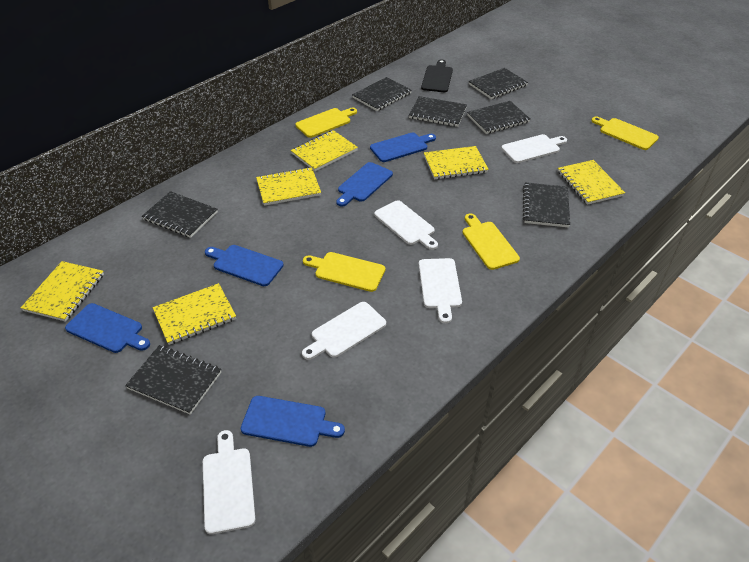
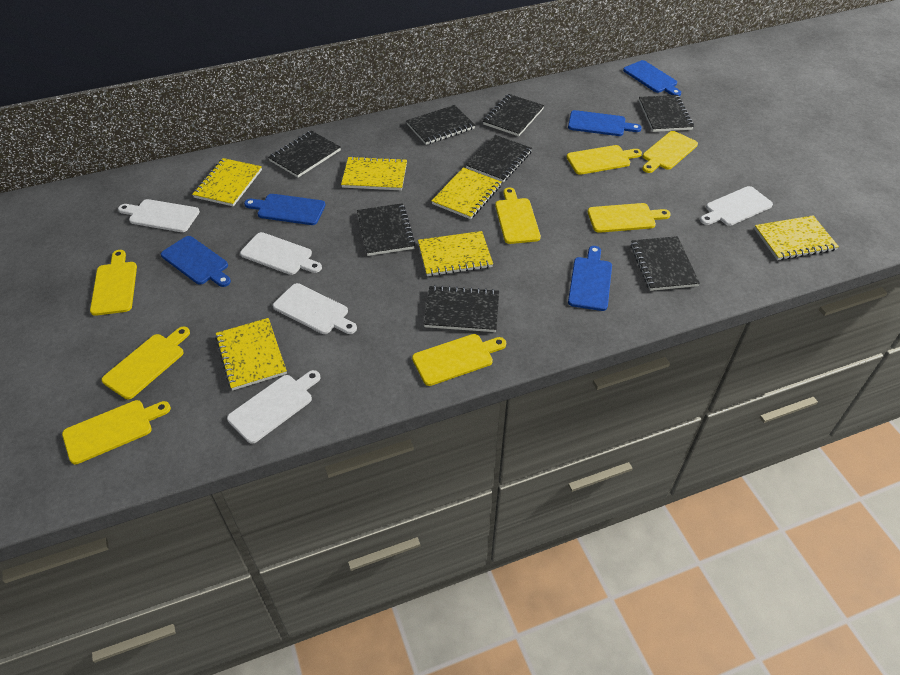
black cutting board: [421,59,453,92] = 1 -> none = 0
black notebook: [125,345,221,415] [142,191,218,238] [352,77,412,111] [409,96,467,127] [467,101,530,134] [469,68,528,99] [523,183,570,228] = 7 -> [268,131,341,178] [357,203,415,256] [406,105,475,145] [424,285,499,332] [466,135,532,182] [483,94,544,136] [630,236,700,291] [639,95,694,132] = 8
yellow cutting board: [295,108,357,138] [303,252,385,292] [463,213,520,270] [591,117,659,150] = 4 -> [62,400,171,464] [90,250,137,316] [101,327,190,399] [412,334,506,386] [495,188,541,244] [567,145,642,175] [588,203,671,233] [642,131,698,173] = 8

